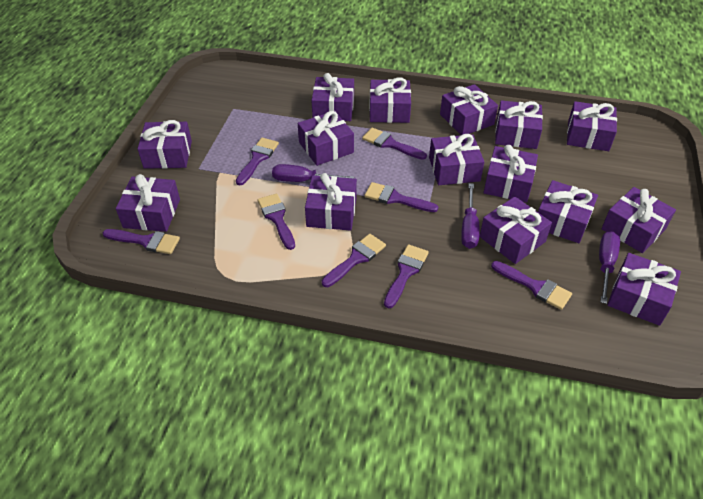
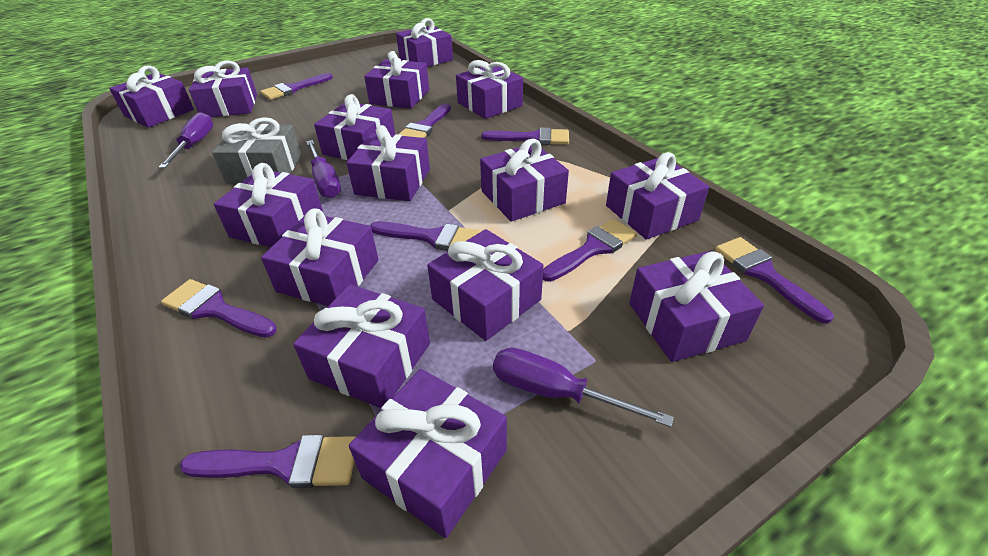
grey gift: none = 0 -> [212,117,302,184] = 1

